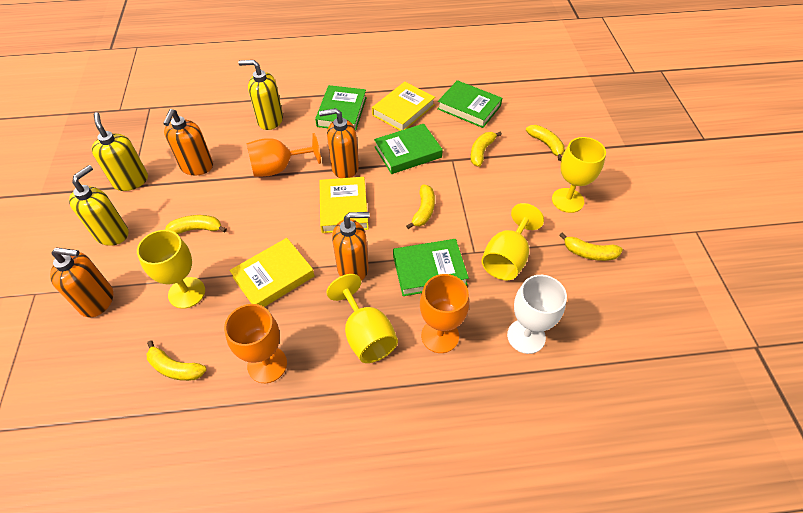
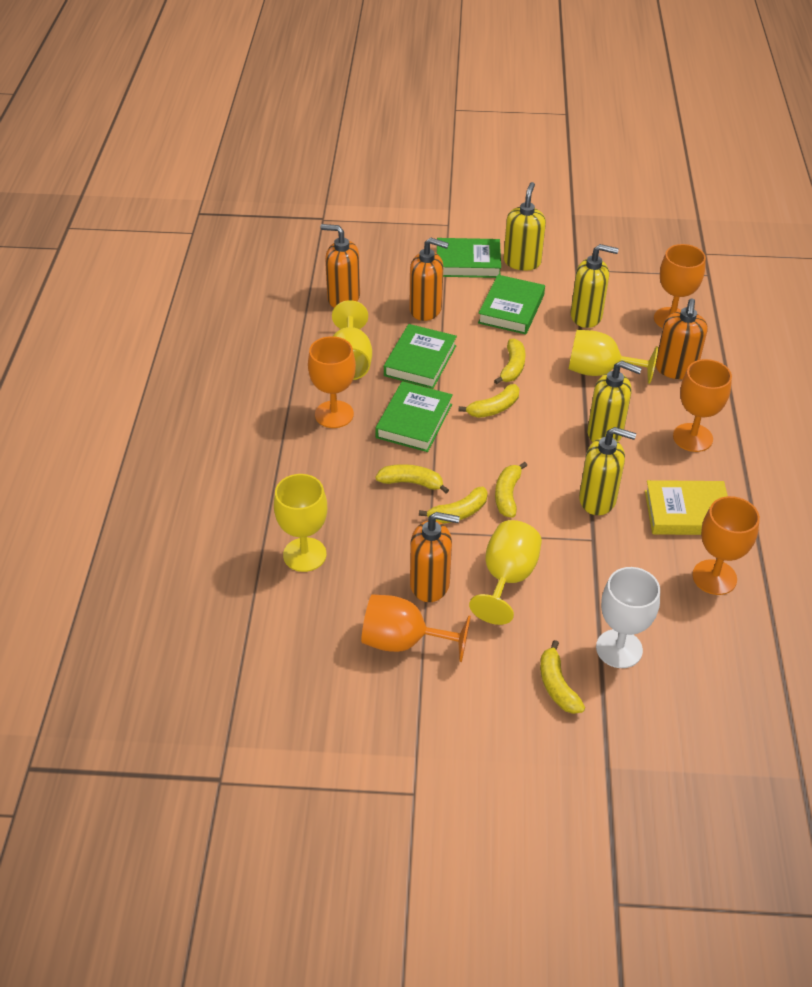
orange goblet: [224,304,287,383] [246,133,321,177] [420,274,469,353] = 3 -> [308,336,356,428] [361,594,471,662] [654,244,706,328] [673,359,732,452] [692,496,760,595] = 5
yellow book: [229,238,314,307] [319,177,369,233] [372,82,435,131] = 3 -> [645,480,728,535] = 1
yellow soap dispenser: [69,165,128,246] [92,112,148,191] [238,60,283,130] = 3 -> [503,182,546,271] [571,244,619,328] [579,427,636,515] [587,361,642,442] = 4

